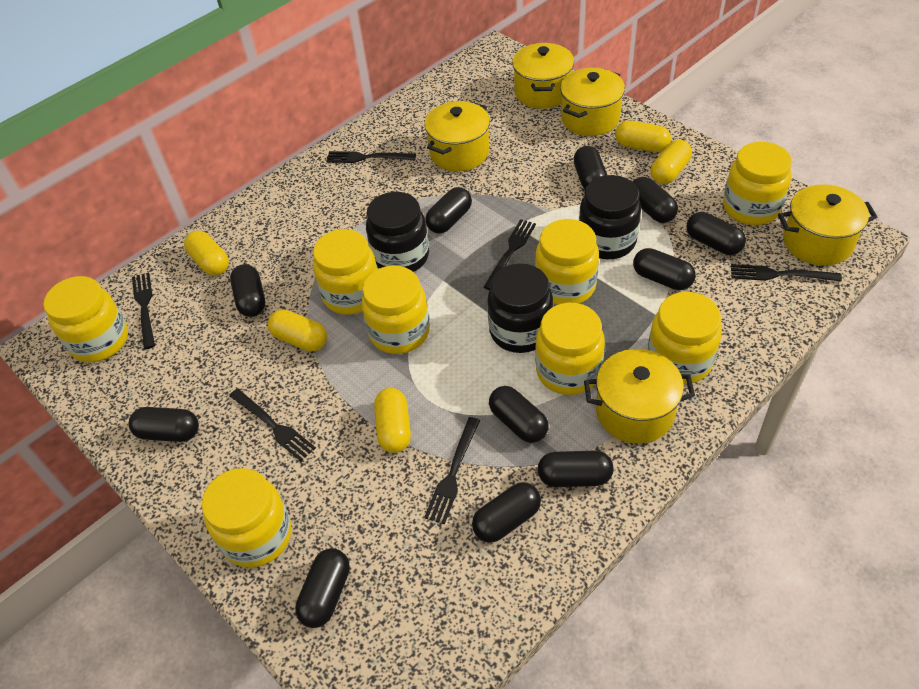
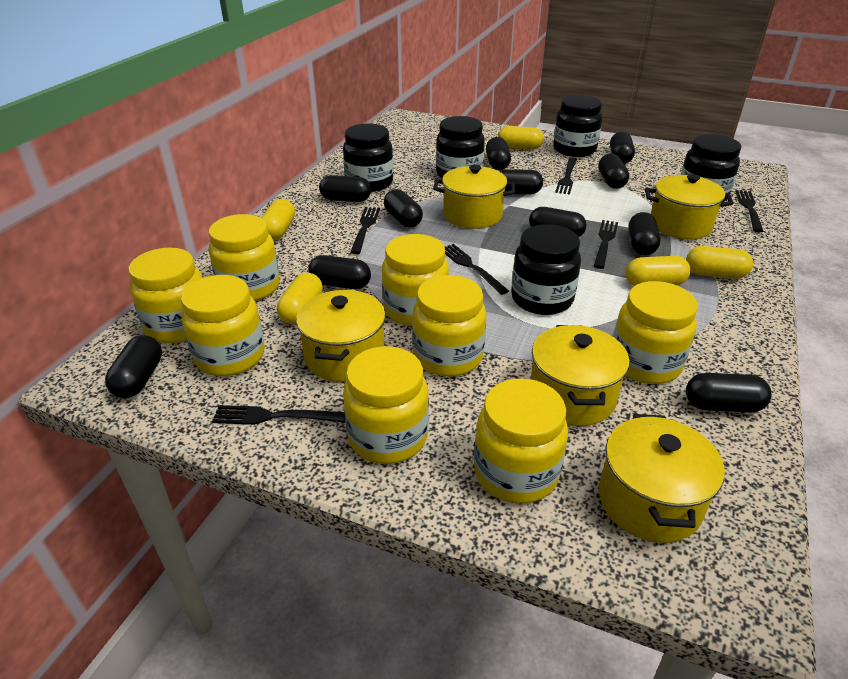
black jar: [366,192,429,272] [487,263,553,353] [579,175,641,259] = 3 -> [343,124,393,192] [436,116,485,179] [511,224,581,315] [553,95,602,157] [681,134,741,203] = 5

